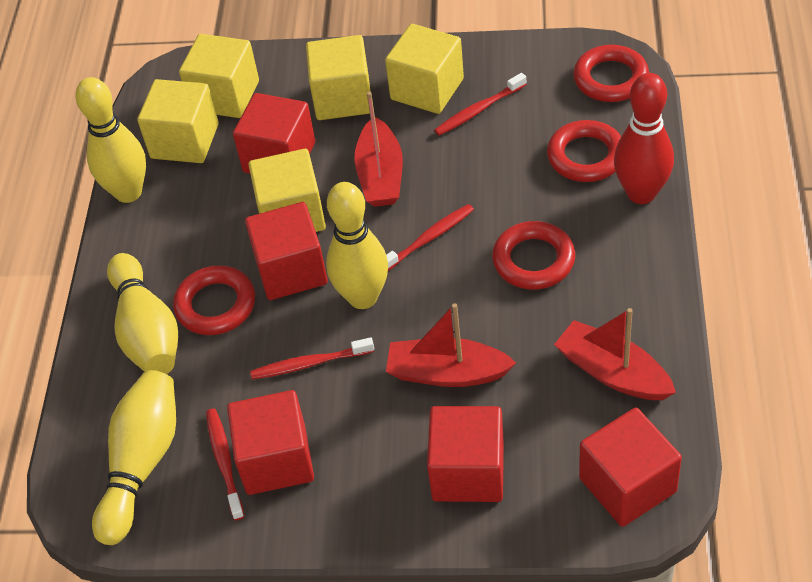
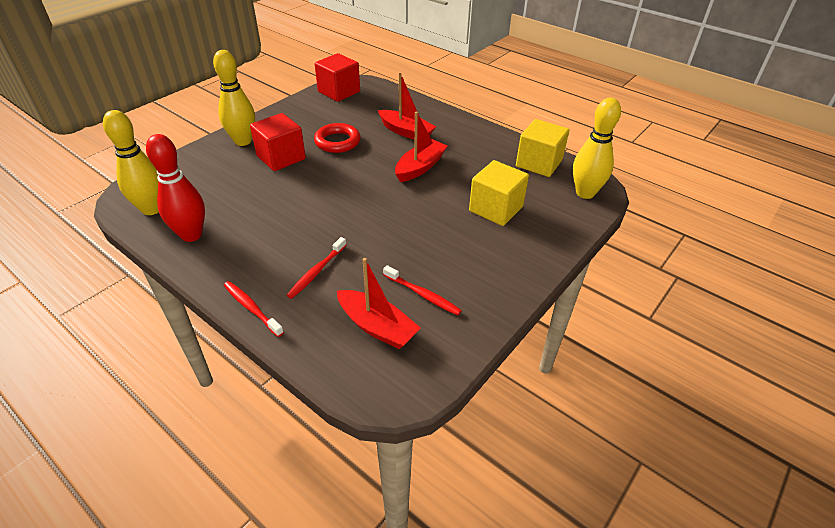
red cube: [227,390,314,495] [233,93,315,174] [245,202,328,300] [427,406,504,502] [579,408,682,527] = 5 -> [250,113,306,171] [315,53,360,102] = 2
red ring: [173,265,255,335] [492,221,575,290] [547,120,621,182] [573,45,649,102] = 4 -> [314,123,361,153] = 1
red toothbrush: [206,409,244,520] [250,337,374,380] [386,204,474,271] [434,73,527,136] = 4 -> [224,281,284,337] [286,237,346,299] [383,265,462,315] = 3
yellow bowling pin: [75,77,146,203] [92,370,176,545] [107,253,178,374] [326,182,388,309] = 4 -> [103,110,159,215] [213,50,255,146] [573,98,621,199] = 3
yellow cube: [137,79,219,163] [179,34,259,118] [249,149,326,232] [306,35,371,120] [385,24,464,114] = 5 -> [469,160,529,226] [516,119,569,177] = 2

